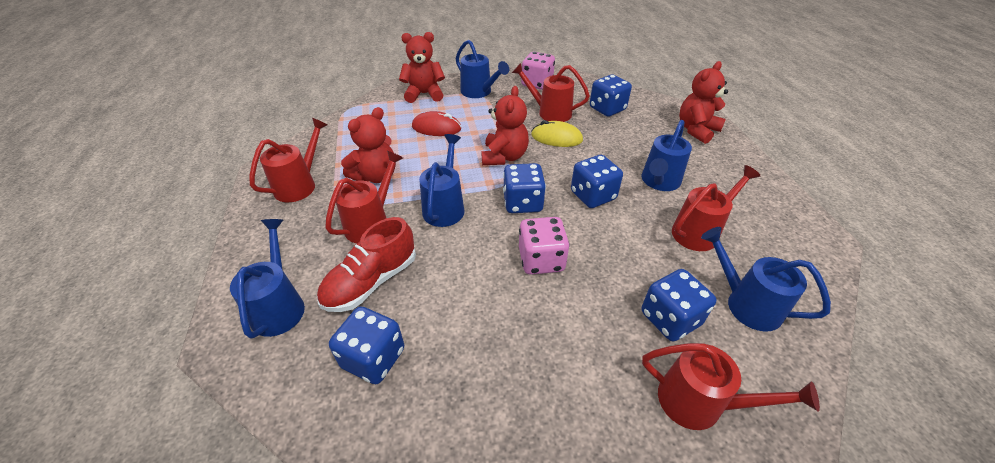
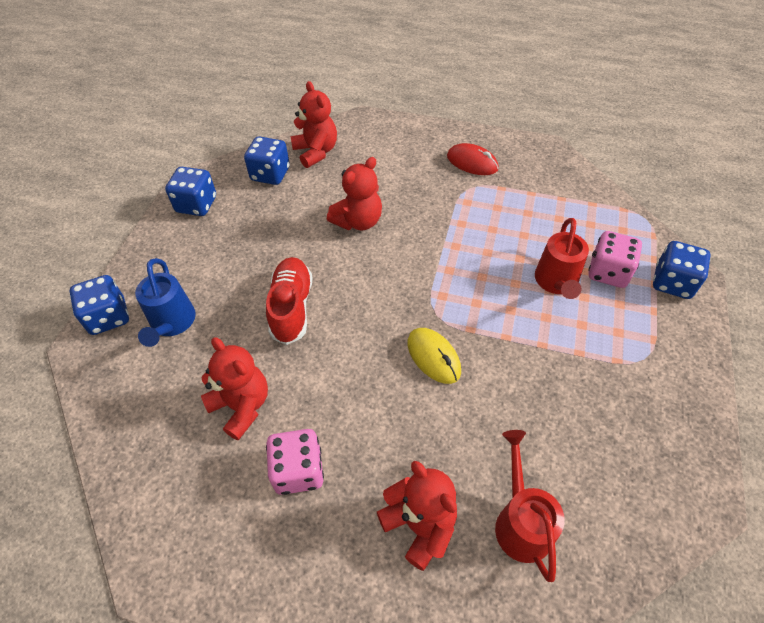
blue dice: [329,306,404,384] [503,163,546,213] [571,155,623,208] [590,74,632,117] [642,269,717,341] = 5 -> [70,275,129,335] [165,167,216,216] [244,136,290,185] [653,241,711,299] = 4
blue watering can: [230,219,305,339] [419,134,464,227] [456,40,509,98] [642,120,692,191] [701,227,831,332] = 5 -> [135,258,196,347] = 1
red watering can: [250,118,327,202] [325,151,403,243] [512,63,590,122] [642,343,820,430] [672,165,761,251] = 5 -> [495,430,565,582] [535,218,589,299] = 2

